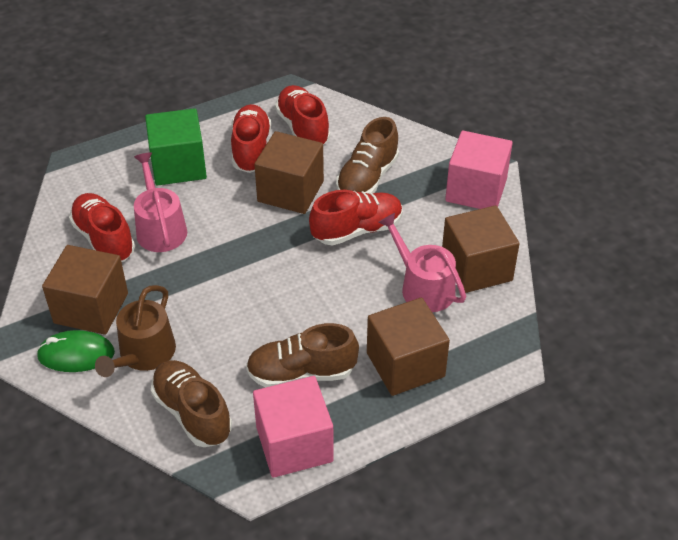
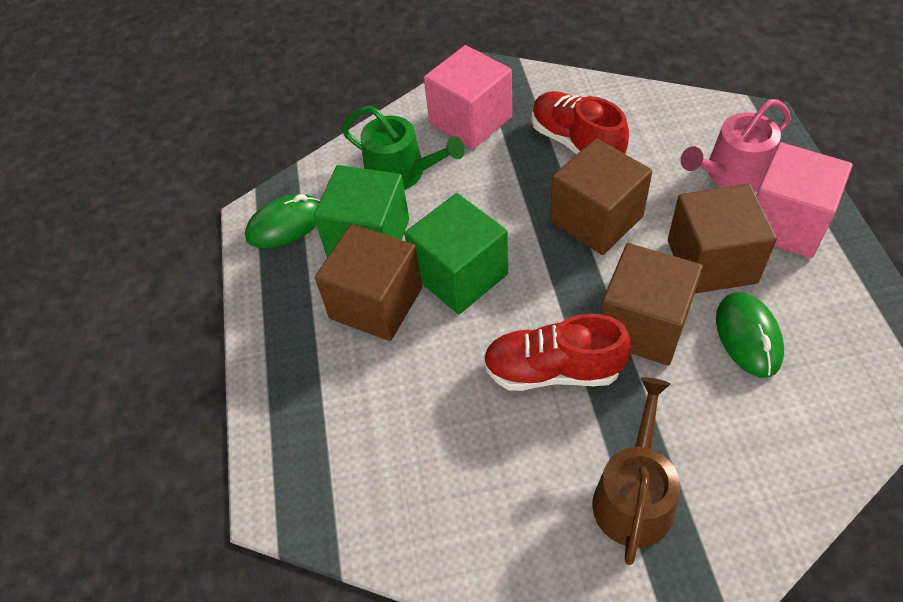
brown shoe: [151,360,232,447] [246,323,359,387] [336,117,399,194] = 3 -> none = 0
green cube: [145,108,207,186] = 1 -> [314,165,409,258] [404,193,508,314] = 2
green mouse: [36,330,115,372] = 1 -> [245,194,320,248] [716,292,784,378] = 2
green watering can: none = 0 -> [342,105,465,190] = 1
pink watering can: [134,153,187,252] [378,213,466,312] = 2 -> [680,99,791,191] = 1
red shoe: [69,193,135,262] [231,104,271,173] [275,85,330,145] [309,190,403,246] = 4 -> [483,314,632,391] [532,91,629,155] = 2

